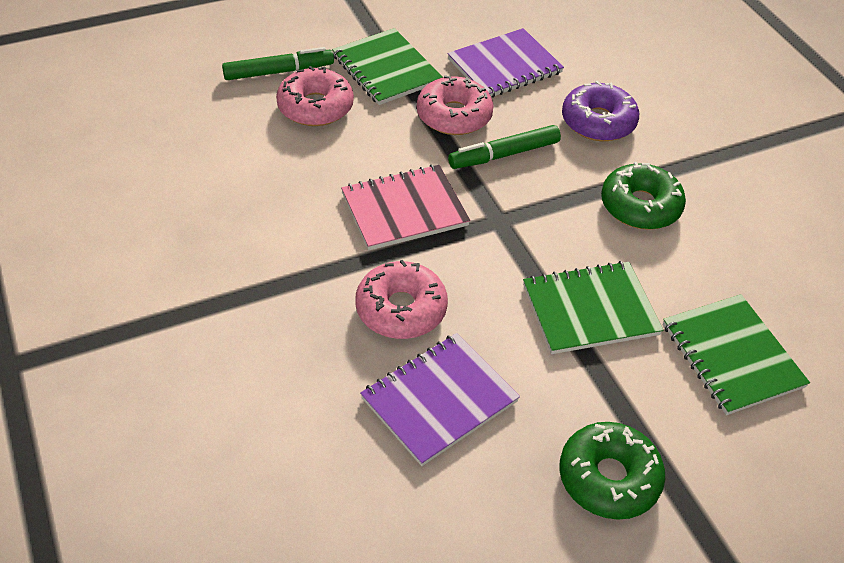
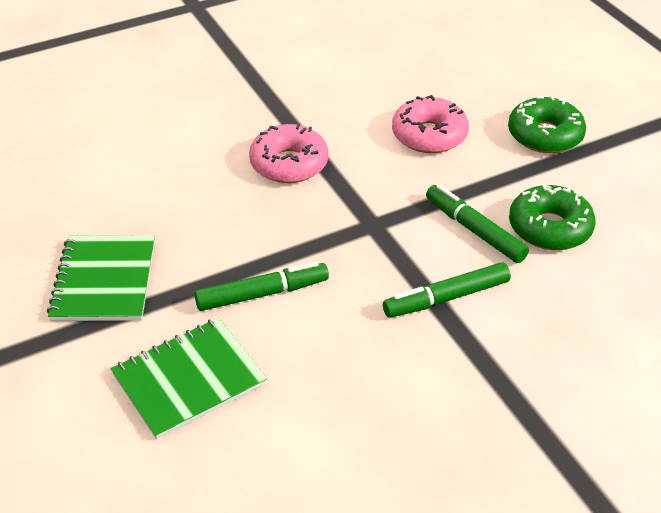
green marker: [222,47,334,80] [448,125,561,169] = 2 -> [195,262,329,311] [383,262,511,318] [426,184,529,263] = 3
green notebook: [332,28,443,105] [523,261,663,354] [663,294,810,415] = 3 -> [47,235,155,321] [111,318,267,440] = 2
pink donut: [276,66,354,126] [355,260,448,339] [417,75,494,135] = 3 -> [249,124,328,183] [392,95,469,153] = 2
pink notebook: [341,165,471,250] = 1 -> none = 0
purple donut: [562,81,639,141] = 1 -> none = 0
purple notebook: [360,333,520,466] [448,28,564,98] = 2 -> none = 0

